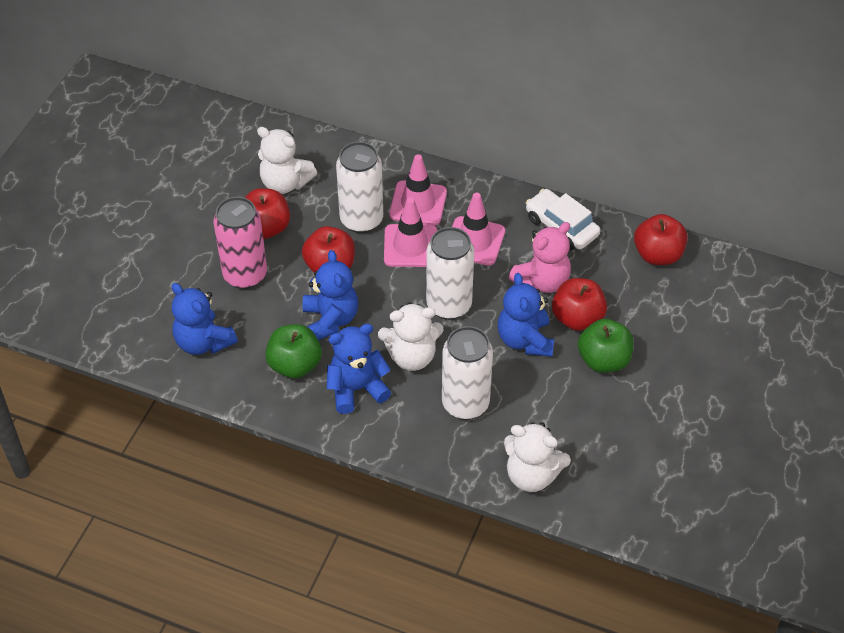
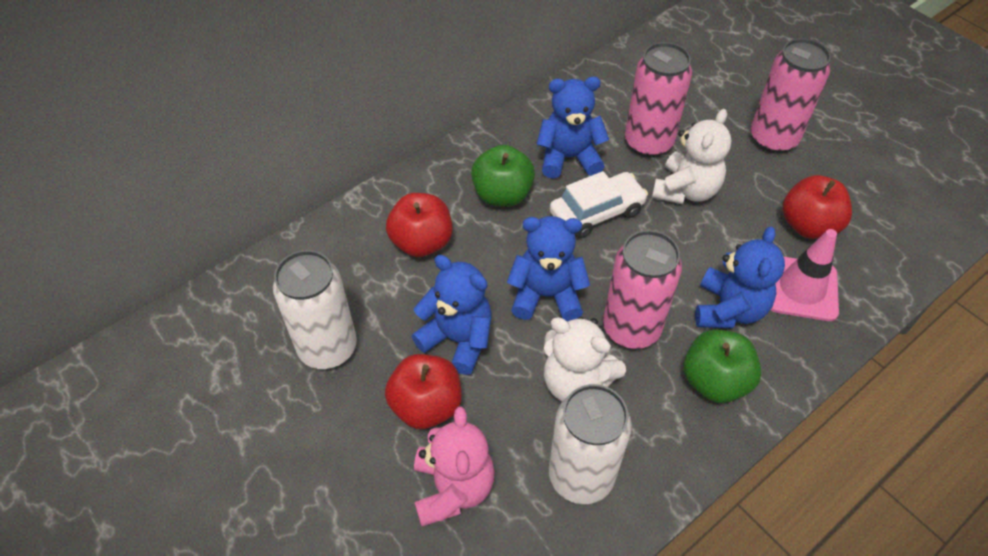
pink can: [213,197,267,289] = 1 -> [603,230,682,349] [625,42,692,157] [751,38,831,153] = 3
pink traffic cone: [384,197,437,267] [389,154,447,225] [452,193,505,266] = 3 -> [771,229,839,321] = 1
red apple: [245,188,290,239] [302,226,355,272] [552,278,607,331] [634,214,688,265] = 4 -> [385,354,462,429] [386,193,453,257] [783,175,852,239] = 3
white can: [336,142,383,233] [426,227,474,320] [442,326,493,420] = 3 -> [273,250,357,369] [549,384,632,504] = 2
white teddy bear: [257,127,317,194] [378,302,444,371] [504,422,571,492] = 3 -> [544,317,626,402] [652,109,732,204] = 2

